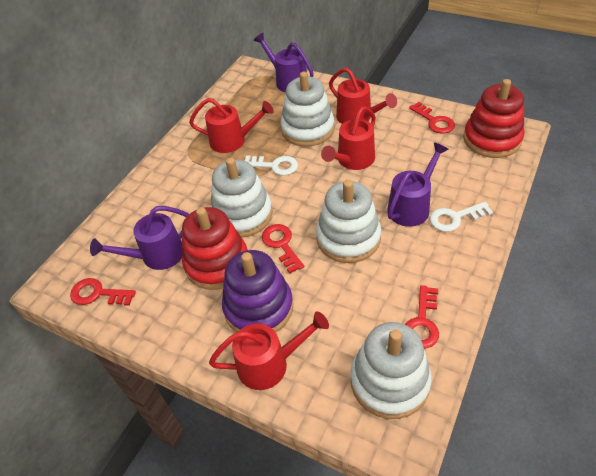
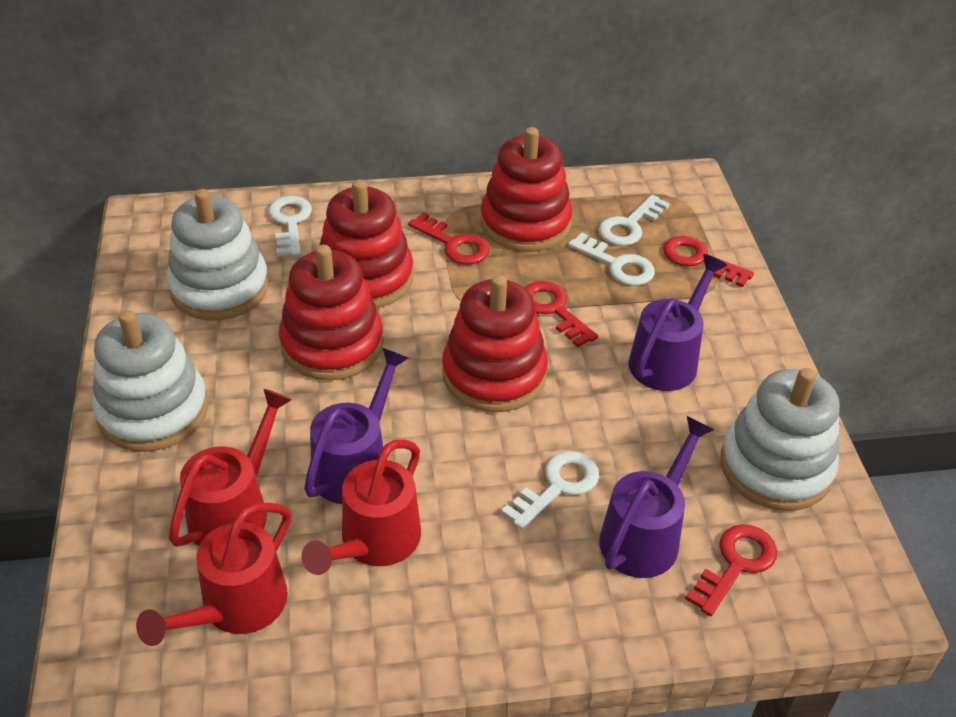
purple stacking toy: [222,250,293,332] = 1 -> none = 0
red stacking toy: [182,207,248,290] [463,79,524,158] = 2 -> [279,245,384,381] [320,179,413,308] [442,275,548,412] [481,127,573,252] = 4
red watering can: [189,98,273,153] [209,311,329,390] [321,106,376,170] [329,68,397,124] = 4 -> [136,503,291,646] [169,389,292,547] [301,440,421,575] = 3
white key: [245,155,298,175] [430,202,493,232] = 2 -> [268,196,312,256] [501,451,599,530] [568,232,655,286] [599,195,670,246] = 4
white stacking toy: [211,157,273,237] [281,72,334,147] [316,180,381,263] [351,322,432,419] = 4 -> [92,310,208,452] [167,189,269,320] [720,368,840,511] = 3

